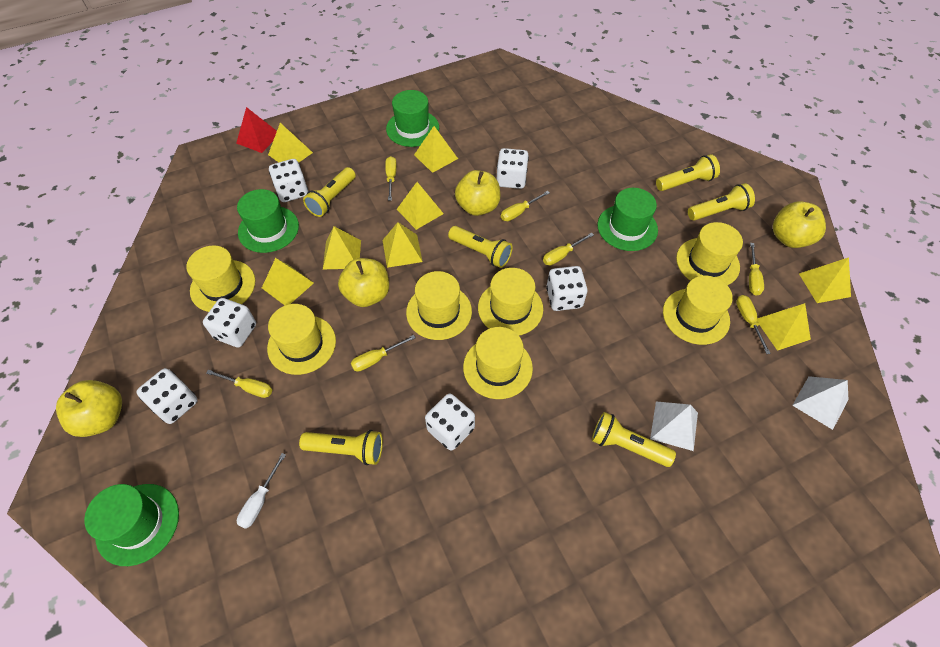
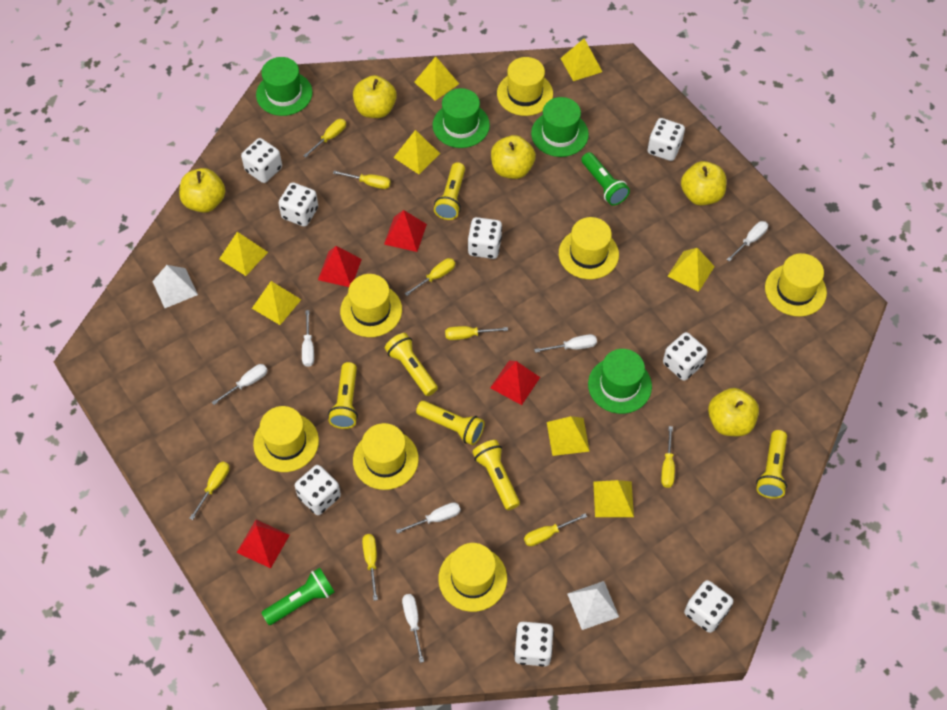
green flashlight: none = 0 -> [261,568,335,625] [581,152,630,206] = 2
red pyramid: [236,107,277,153] = 1 -> [236,520,290,568] [318,246,362,287] [384,210,427,252] [490,361,540,405] = 4
white dice: [136,368,198,424] [203,298,256,348] [269,159,308,202] [425,393,475,451] [497,148,529,189] [546,266,588,311] = 6 -> [241,138,282,183] [278,182,318,227] [295,465,341,515] [468,217,502,259] [514,622,554,666] [648,118,685,161] [663,332,708,381] [684,580,733,633] = 8
white screwdriver: [237,453,286,529] = 1 -> [212,364,268,405] [302,310,314,367] [396,502,461,534] [402,594,424,663] [534,334,597,353] [727,221,768,262] = 6
yellow apple: [56,380,122,437] [338,258,389,307] [455,170,500,216] [773,201,826,248] = 4 -> [179,168,225,213] [353,75,397,118] [491,135,536,179] [681,161,726,206] [708,388,759,436] = 5
yellow screwdriver: [206,370,272,398] [351,335,416,372] [385,156,397,201] [501,191,550,221] [543,233,594,265] [736,295,771,354] [749,243,764,295] = 7 -> [189,462,229,520] [303,119,346,158] [333,171,391,189] [362,534,378,601] [404,258,455,296] [445,326,508,340] [524,513,587,546] [661,426,675,488] = 8

